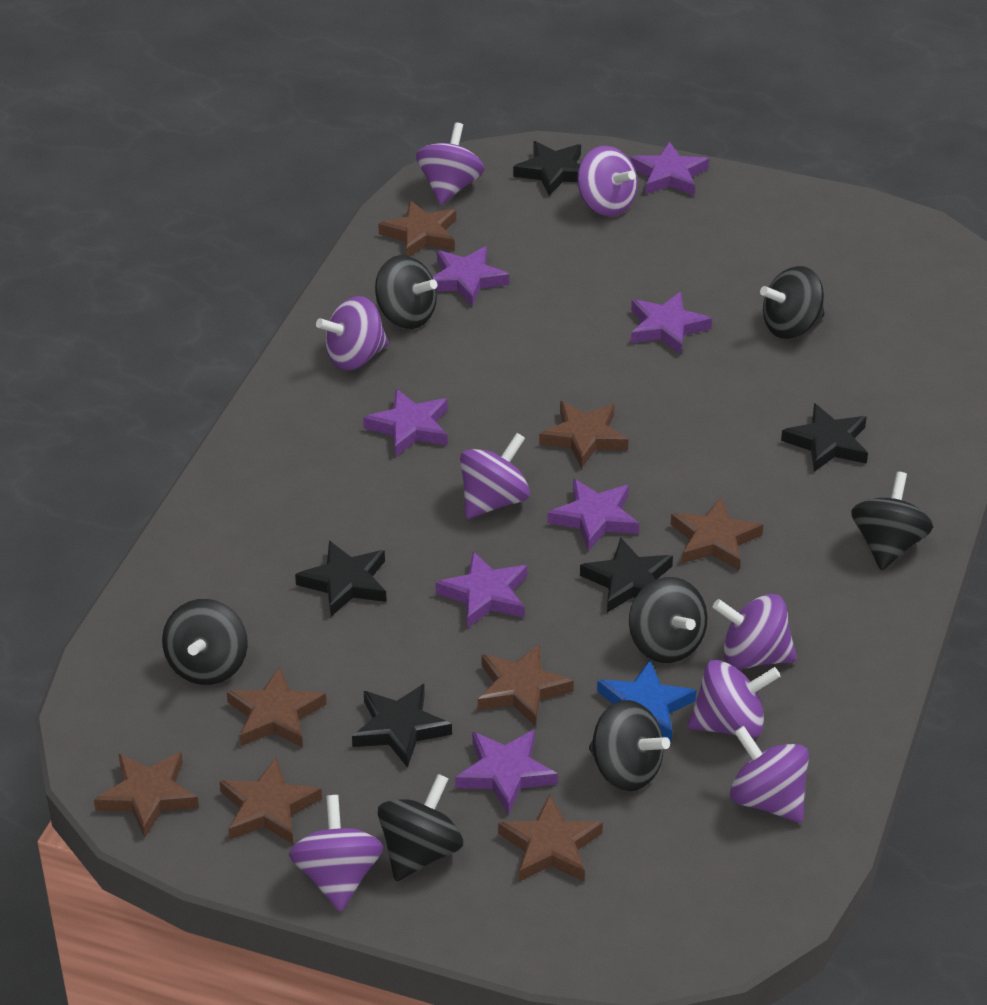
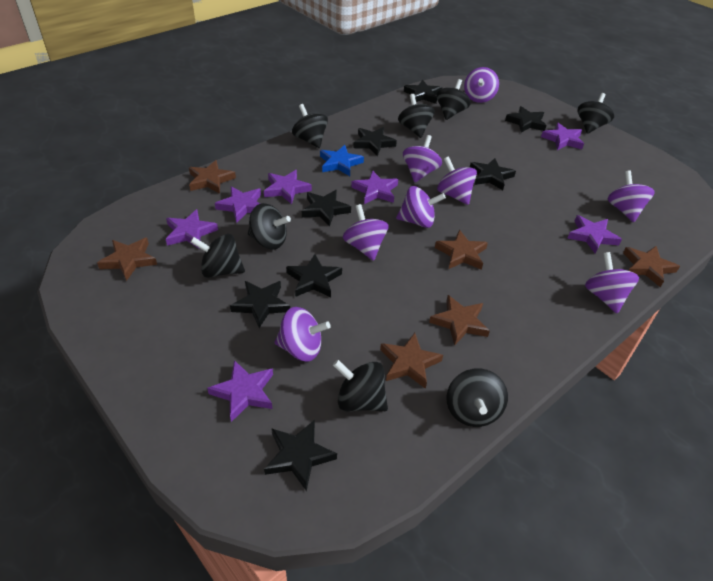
black spinning top: [162,599,248,685] [375,255,437,329] [378,774,463,881] [589,700,670,791] [629,577,708,663] [760,266,825,339] [851,472,933,570] = 7 -> [190,234,245,278] [248,203,291,250] [292,104,328,148] [333,360,388,411] [398,94,435,138] [436,79,471,120] [447,368,508,427] [578,93,614,134] = 8
black star: [295,541,387,617] [352,684,452,768] [513,141,581,196] [580,538,673,612] [781,403,868,472] = 5 -> [230,281,290,328] [264,420,337,491] [286,254,342,297] [302,190,351,227] [353,127,397,156] [404,80,442,104] [470,158,516,190] [505,106,546,133] = 8
brown star: [94,752,199,838] [219,757,322,844] [227,667,327,747] [378,200,456,256] [478,644,574,726] [498,794,603,882] [539,401,628,469] [671,497,763,570] = 8 -> [97,238,157,281] [189,160,236,194] [380,333,443,389] [429,295,490,345] [435,230,488,270] [623,246,680,287] = 6

